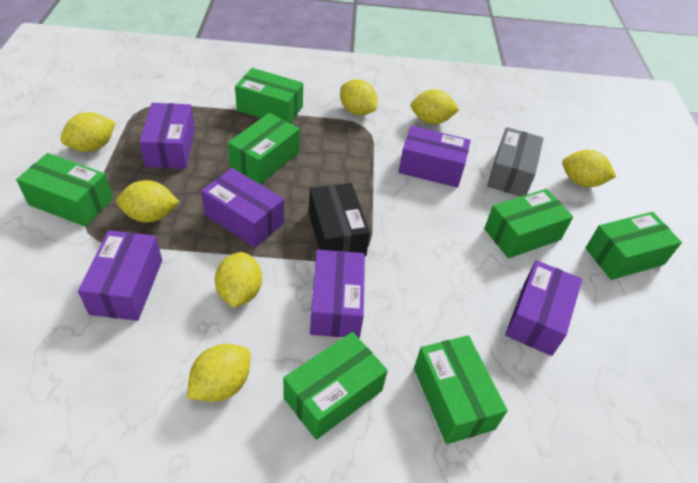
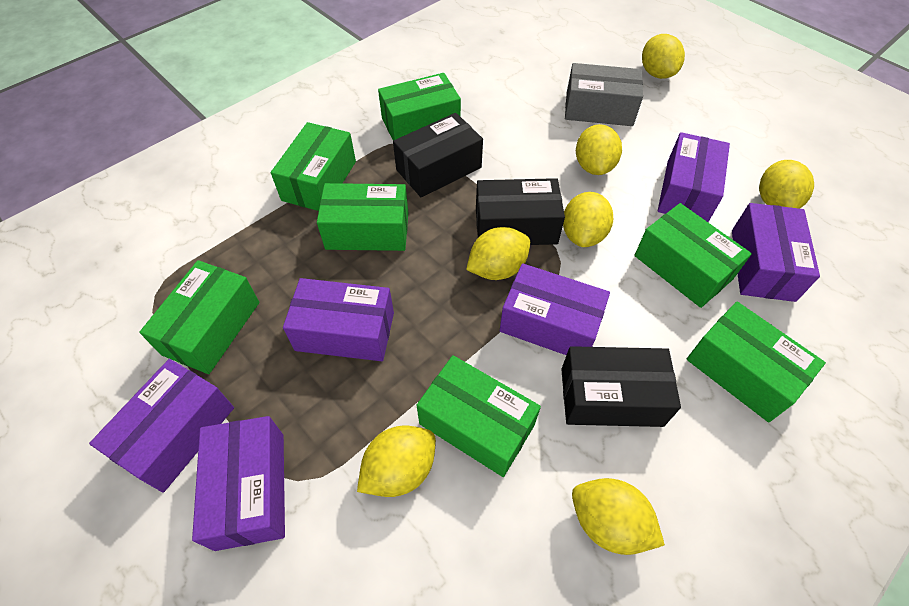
black box: [309,183,370,256] = 1 -> [393,113,483,197] [476,178,565,245] [561,346,681,427] = 3

